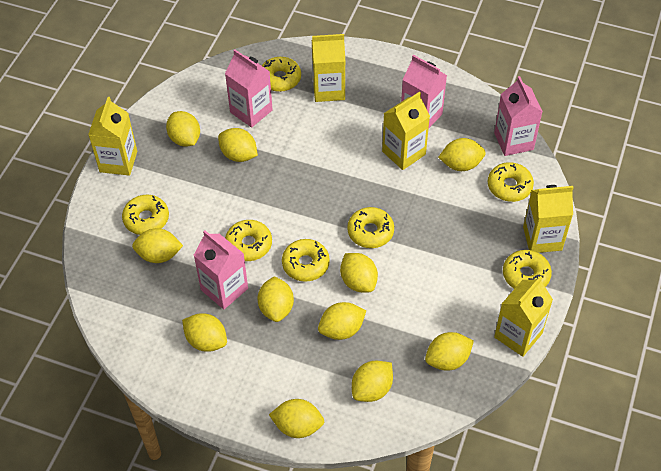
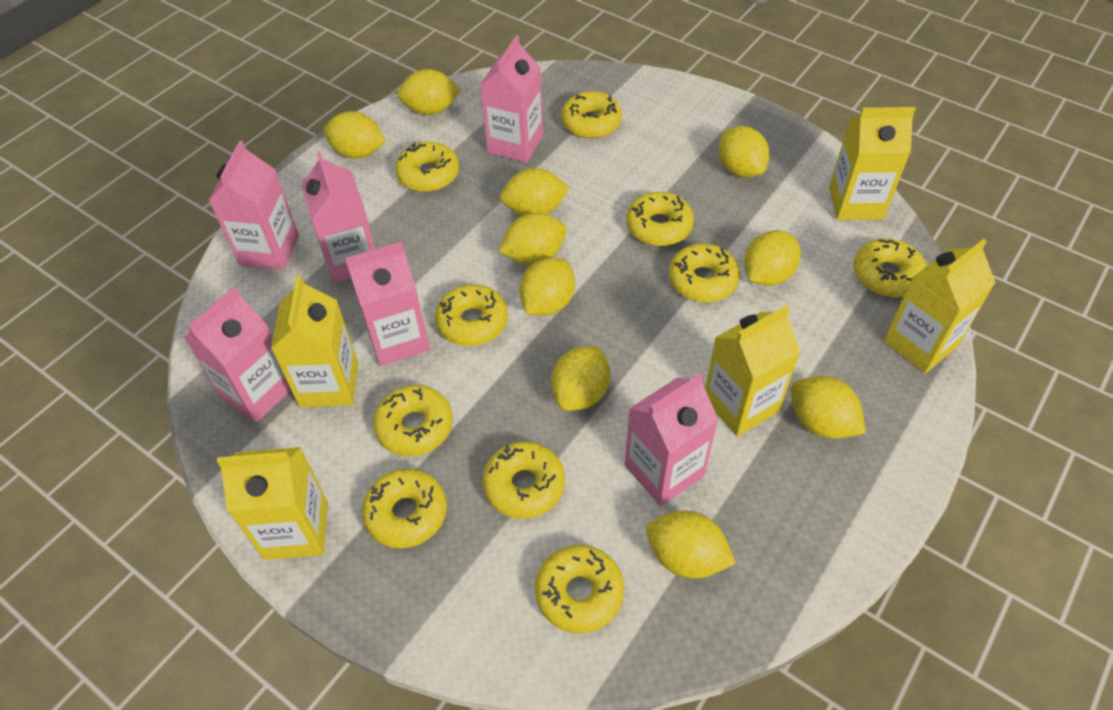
pink carton: [194,230,248,309] [225,50,273,127] [401,55,447,128] [494,76,543,156] = 4 -> [184,287,291,423] [209,141,299,270] [301,151,376,283] [345,242,430,366] [480,35,543,162] [625,373,719,506] = 6
yellow donut: [122,195,169,235] [225,220,272,261] [262,57,301,92] [282,239,330,281] [347,207,394,248] [488,162,534,202] [503,250,552,289] = 7 -> [362,468,447,548] [373,385,453,456] [395,142,459,192] [435,284,508,346] [482,441,565,519] [535,545,624,633] [561,91,622,138] [626,192,694,246] [669,243,740,302] [853,239,927,297] = 10
yellow lemon: [132,228,183,263] [166,111,200,147] [182,313,227,352] [218,128,258,162] [257,276,294,322] [269,399,324,438] [318,302,366,340] [340,253,378,292] [352,361,393,402] [425,332,474,371] [438,138,486,171] = 11 -> [324,111,386,159] [397,69,461,115] [498,213,567,265] [500,168,569,216] [519,258,575,316] [551,346,610,411] [646,510,736,579] [718,126,770,177] [744,230,801,286] [791,376,866,439] = 10

